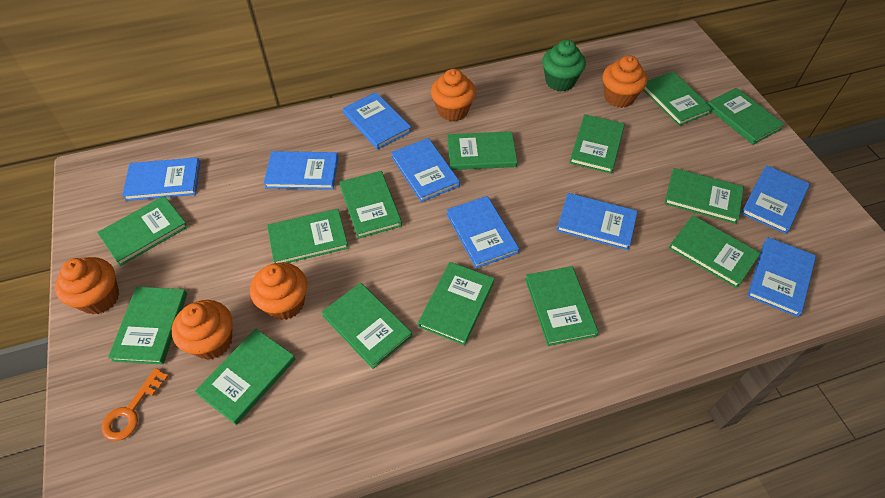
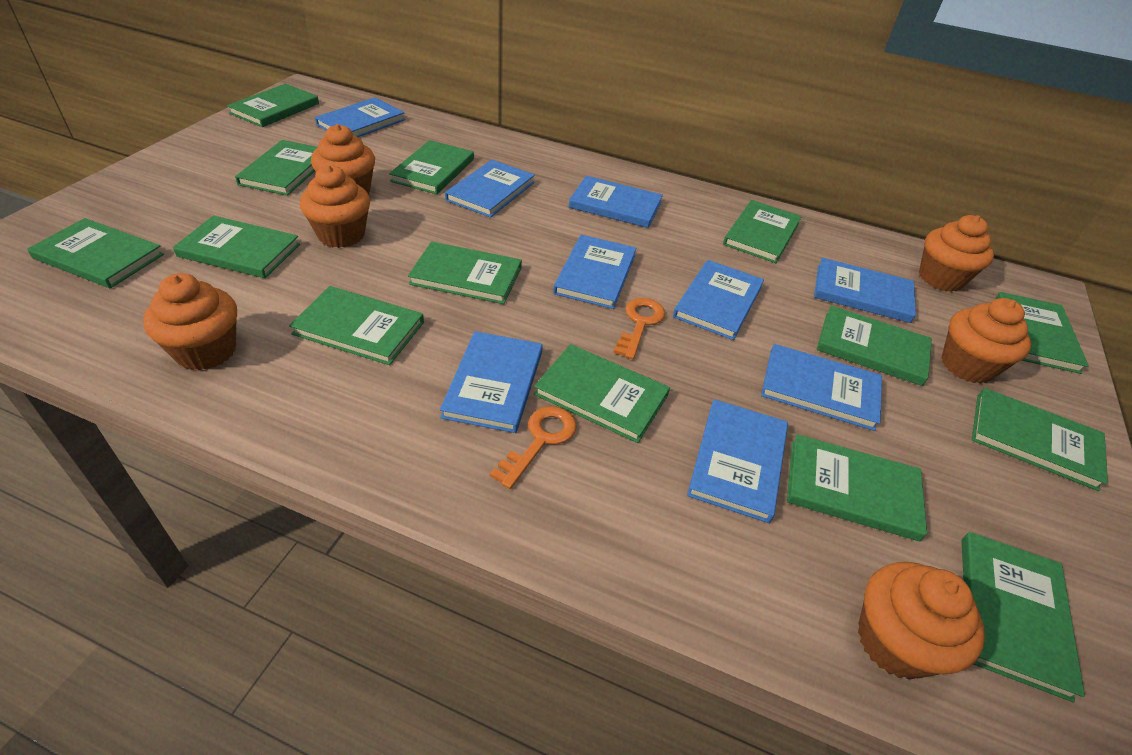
blue book: [122,157,200,201] [264,151,338,190] [343,92,412,150] [391,138,460,202] [446,196,519,268] [557,193,638,250] [741,165,810,234] [747,237,816,317] = 8 -> [315,97,405,137] [440,331,543,433] [445,160,535,218] [553,235,636,309] [569,176,663,228] [673,260,764,340] [687,399,788,523] [761,344,882,431] [814,258,916,323] = 9
green cupcake: [542,40,586,92] = 1 -> none = 0
orange cupcake: [55,257,119,315] [172,300,233,360] [250,262,307,320] [431,69,476,122] [602,55,647,108] = 5 -> [143,273,237,370] [300,165,370,248] [311,124,375,194] [858,562,985,680] [919,215,994,292] [941,298,1031,384] = 6
orange key: [102,368,169,441] = 1 -> [490,406,577,489] [613,298,665,359] = 2

